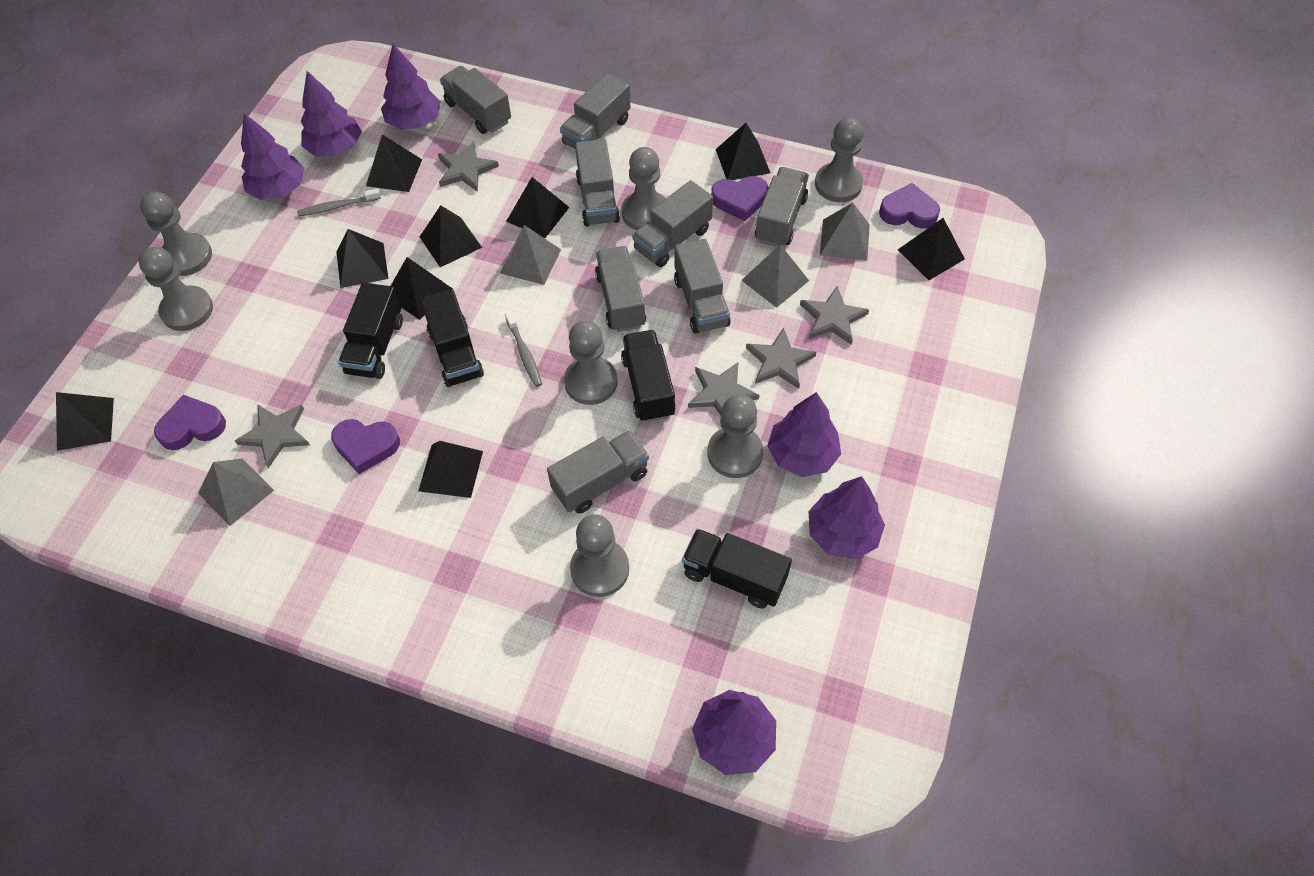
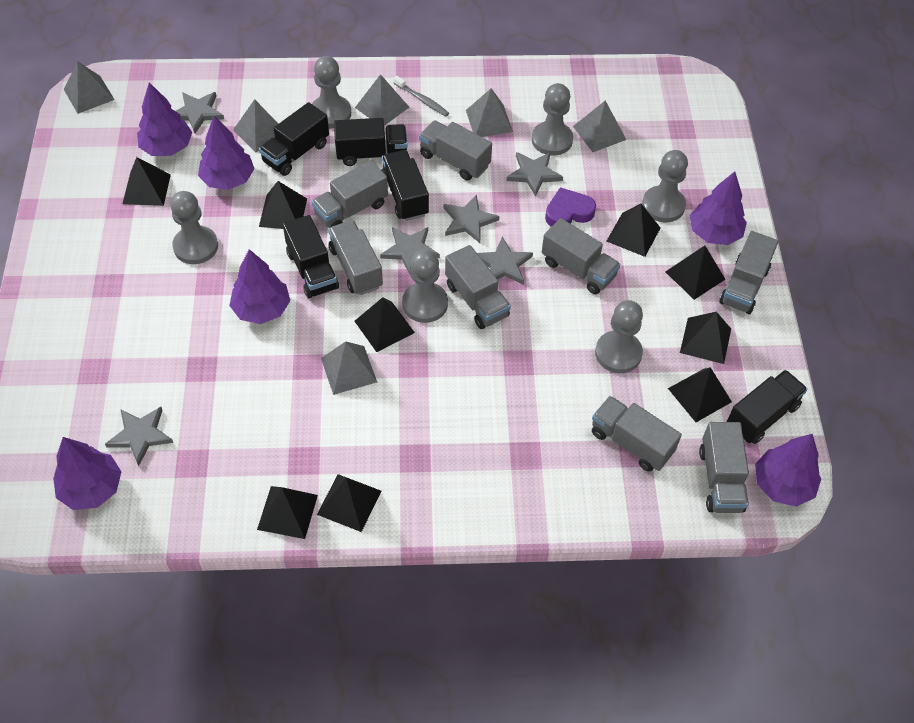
black truck: [338,283,403,379] [420,289,484,387] [621,330,676,422] [682,529,792,609] = 4 -> [259,102,329,176] [283,215,339,298] [334,118,408,166] [382,150,429,221] [727,370,808,444] = 5
grey pawn: [139,247,213,331] [140,192,212,276] [564,321,618,405] [570,514,629,597] [622,147,666,230] [707,394,763,478] [815,117,864,202] = 7 -> [170,191,218,264] [312,56,351,128] [402,250,448,323] [532,83,573,156] [595,300,643,373] [642,150,688,222] = 6
grey pyramid: [198,459,274,526] [500,225,561,285] [741,244,809,308] [820,203,870,260] = 4 -> [64,61,115,114] [233,99,278,152] [321,342,377,395] [355,74,409,126] [466,88,513,137] [573,101,626,152] = 6
grey star: [235,404,310,468] [438,142,499,192] [688,362,759,415] [746,327,816,389] [800,286,869,345] = 5 -> [105,407,173,466] [176,92,224,133] [380,227,440,274] [443,195,499,243] [477,237,533,285] [506,152,563,197] = 6
grey toothbrush: [297,188,381,217] [505,311,542,387] = 2 -> [393,76,449,116] = 1
purple heart: [154,395,226,450] [331,419,400,474] [711,176,768,221] [879,183,940,229] = 4 -> [545,187,596,227] = 1

